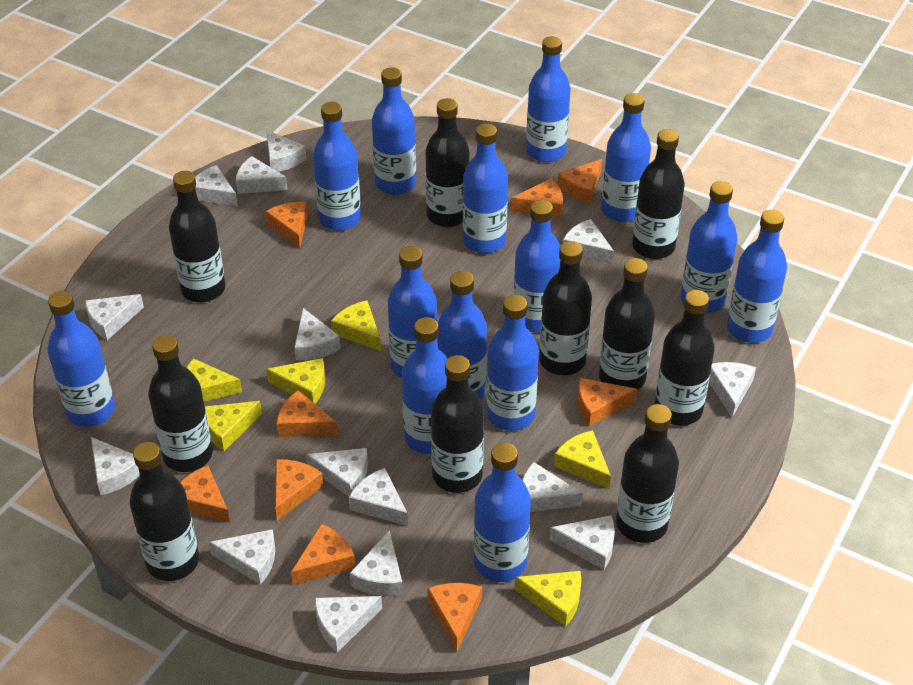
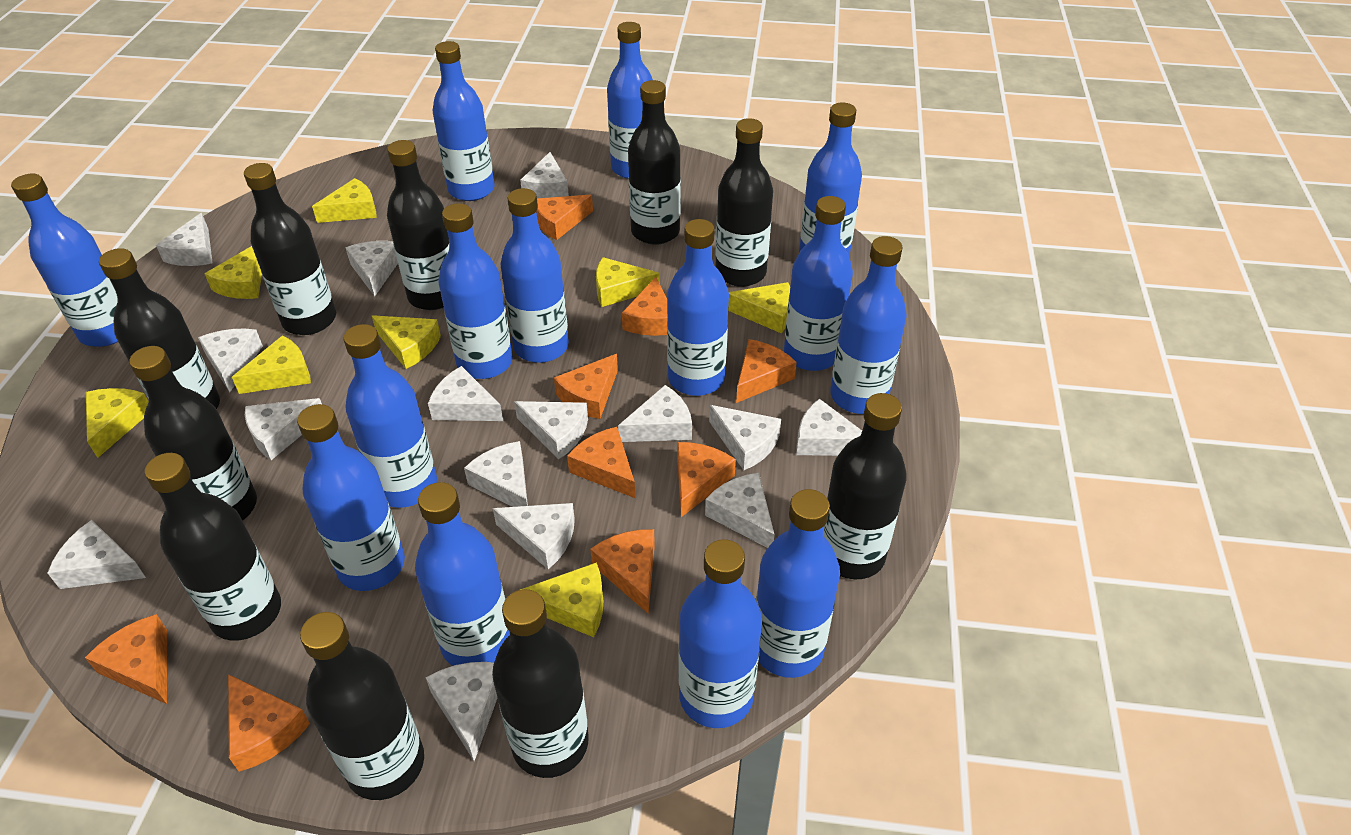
yellow cheese: [186,358,242,402] [205,401,262,451] [266,358,325,404] [331,300,381,351] [515,571,581,627] [554,430,611,489] = 6 -> [86,388,149,458] [205,246,262,299] [232,335,311,394] [312,178,377,223] [372,315,441,369] [520,562,603,637] [596,257,660,307] [728,282,790,334] = 8

